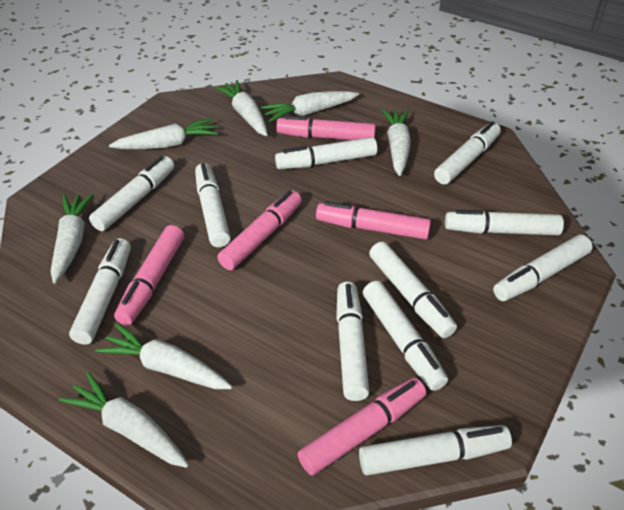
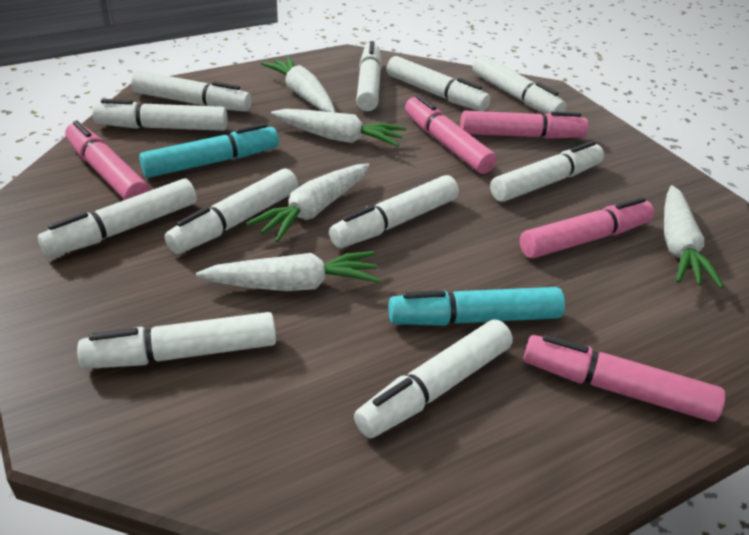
turquoise marker: none = 0 -> [139,123,279,178] [388,287,565,326] = 2
white carrot: [51,193,94,283] [59,372,189,468] [95,324,233,389] [109,118,218,149] [214,80,268,136] [261,91,359,122] [382,109,411,176] = 7 -> [196,251,381,291] [246,164,370,243] [261,56,336,113] [271,109,406,147] [664,185,724,288] = 5

